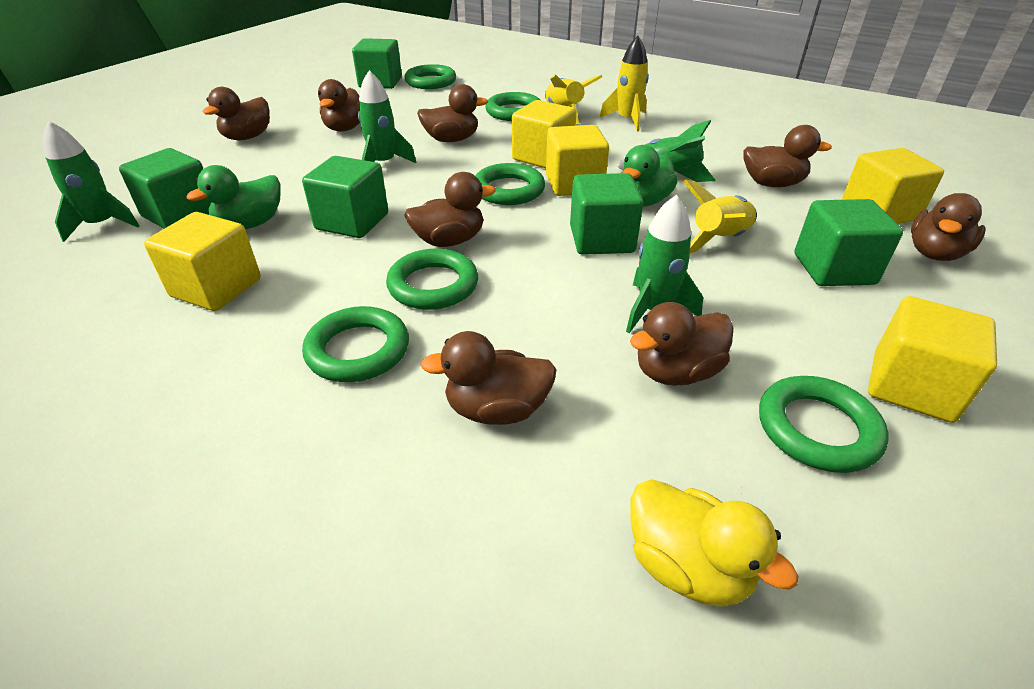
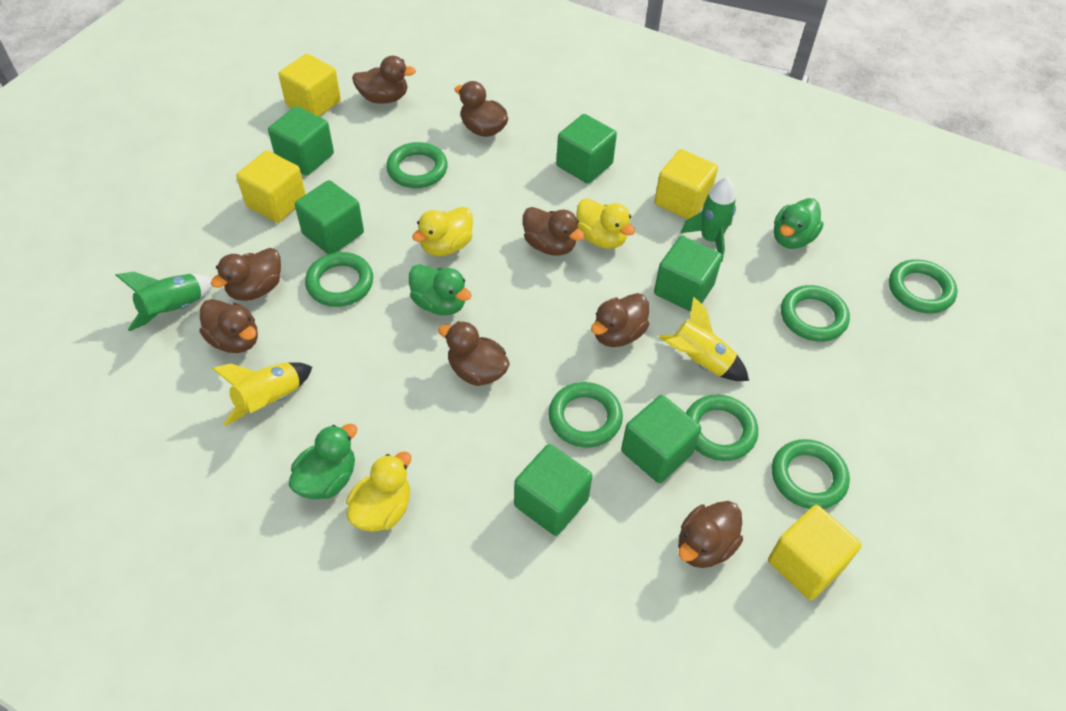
green cube: [119,148,211,229] [302,156,388,238] [352,38,402,89] [570,173,643,255] [794,199,903,286] = 5 -> [268,106,334,176] [295,180,364,254] [514,444,592,536] [556,114,617,184] [621,395,701,483] [654,236,722,312] = 6
green duck: [187,165,281,229] [622,145,678,207] = 2 -> [289,424,357,499] [409,264,472,315] [774,198,824,249] = 3
green ring: [302,306,409,382] [386,249,478,310] [404,64,456,89] [475,163,545,205] [485,92,540,121] [759,376,889,473] = 6 -> [305,252,373,307] [386,142,448,188] [549,382,623,447] [686,395,758,461] [772,439,850,509] [781,285,850,342] [889,259,957,314] = 7
green rocket: [43,121,139,242] [358,70,416,163] [616,120,716,182] [626,195,703,333] = 4 -> [116,272,213,331] [680,177,736,262] = 2
yellow cube: [144,212,261,311] [512,100,576,168] [546,125,609,196] [842,148,944,224] [868,296,997,423] = 5 -> [236,150,306,223] [279,54,341,117] [654,149,718,219] [768,505,862,600] = 4
yellow duck: [630,479,799,607] = 1 -> [346,451,411,532] [412,207,473,256] [576,198,635,249] = 3
yellow rocket: [545,74,602,123] [599,36,649,132] [683,179,757,253] = 3 -> [212,362,312,426] [659,296,749,381] = 2

